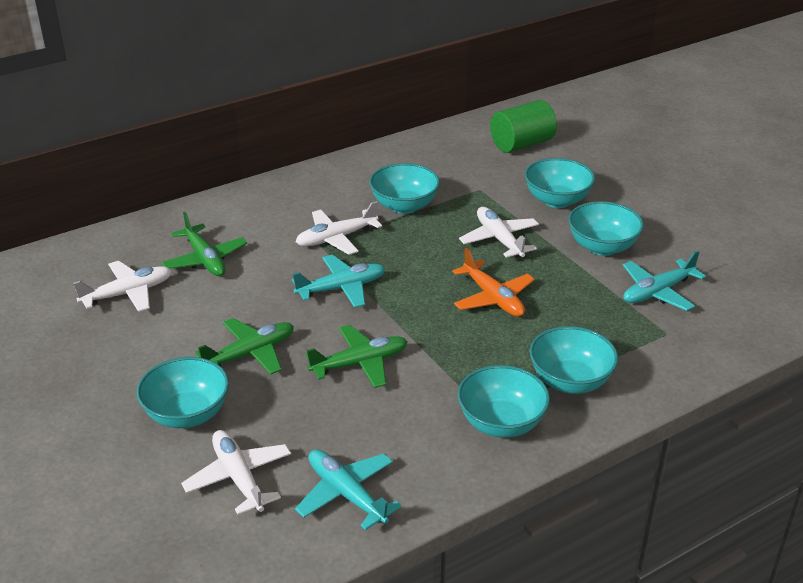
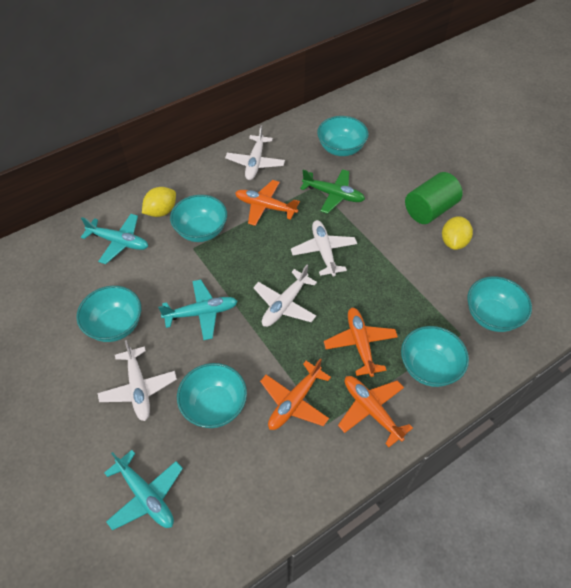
green plane: [161,212,247,276] [195,318,294,375] [306,325,408,388] = 3 -> [300,169,365,214] = 1
orange plane: [452,248,535,317] = 1 -> [235,180,300,226] [260,358,331,430] [324,308,398,377] [338,376,413,447] = 4
yellow lemon: none = 0 -> [142,187,176,217] [442,216,473,250] = 2

